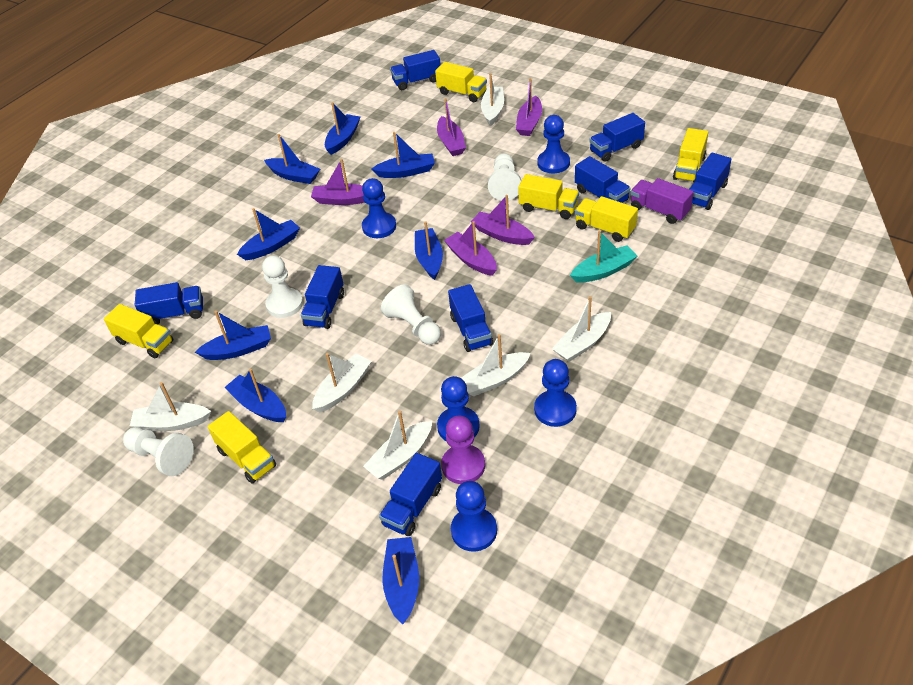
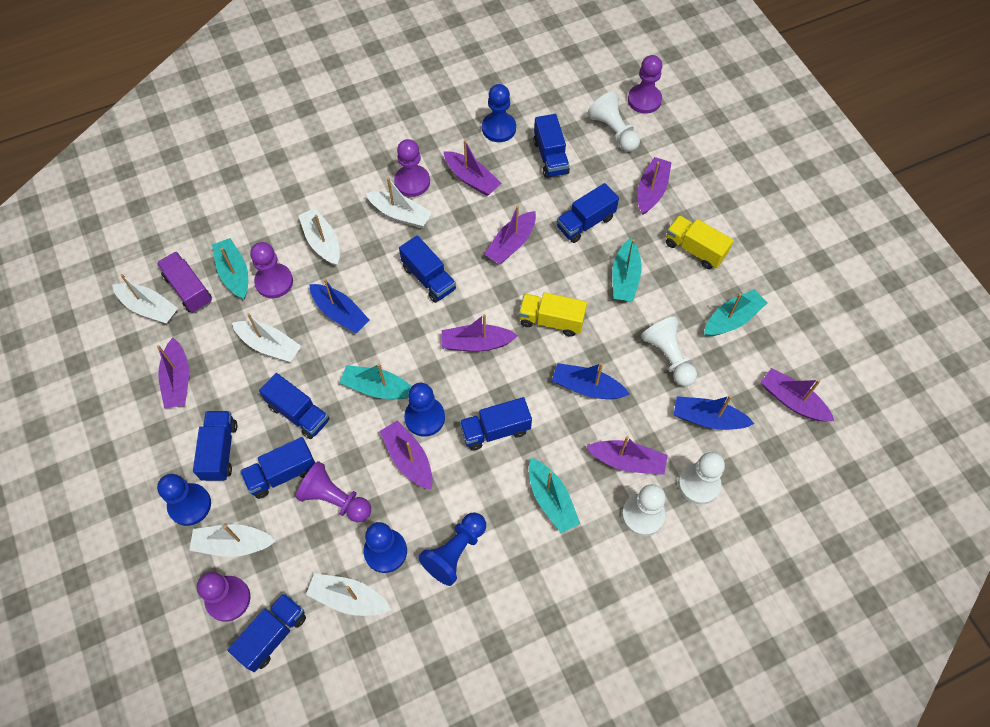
blue boat: [195,311,271,360] [224,369,286,422] [237,208,300,260] [264,134,320,184] [325,102,360,155] [372,132,435,178] [382,537,419,624] [415,221,443,280] = 8 -> [309,278,370,333] [552,363,630,399] [674,395,755,430] = 3
purple boat: [311,159,365,205] [437,98,466,156] [444,221,497,276] [471,195,535,245] [516,78,542,136] = 5 -> [157,338,189,409] [380,420,433,490] [442,314,518,351] [444,140,501,196] [484,206,536,264] [586,436,668,475] [638,157,672,215] [761,368,834,422] = 8
purple pawn: [441,416,485,484] = 1 -> [197,572,251,622] [250,242,293,298] [296,461,371,522] [394,139,430,197] [628,55,662,114] = 5
turquoise boat: [570,231,637,283] = 1 -> [212,238,248,299] [339,363,412,399] [529,458,580,534] [612,238,642,302] [704,289,767,336] = 5
yellow truck: [104,304,174,358] [207,411,276,484] [435,62,487,102] [518,174,579,219] [575,196,638,242] [673,128,708,183] = 6 -> [519,292,587,337] [666,215,734,269] = 2

